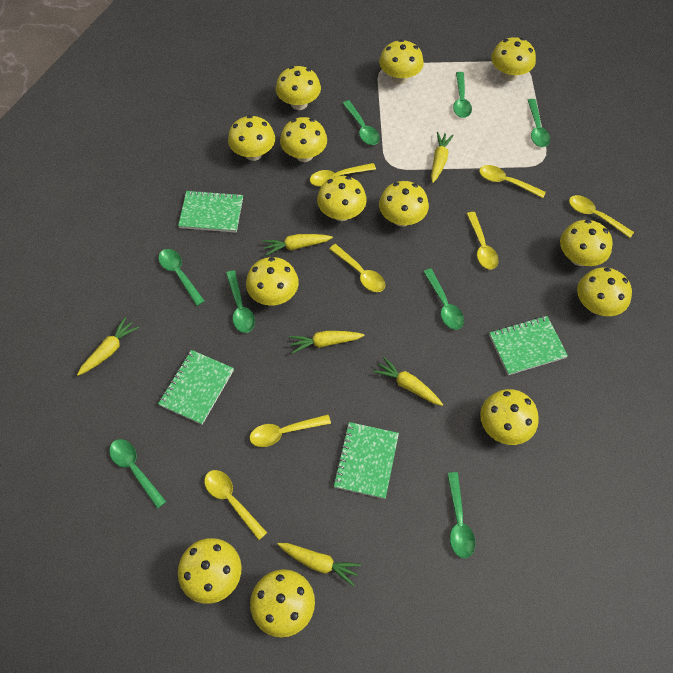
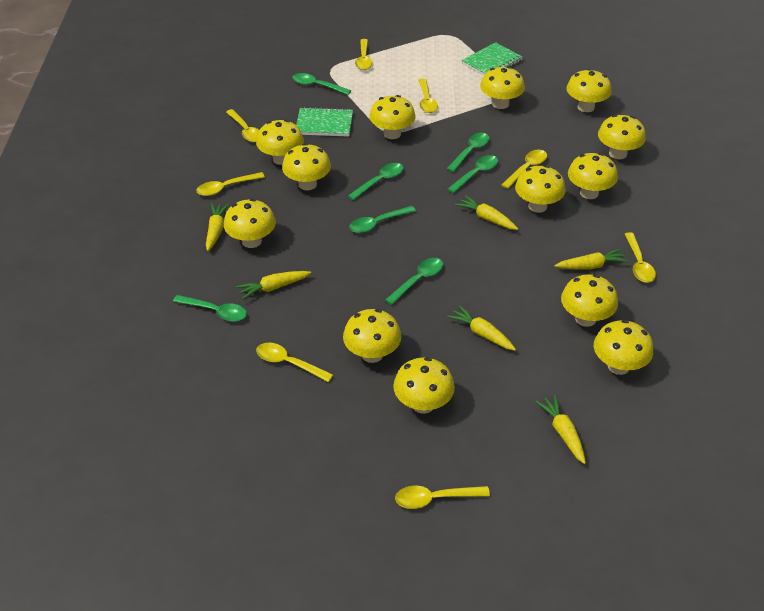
green notebook: [158,350,234,425] [178,190,243,233] [333,422,399,499] [489,316,568,375] = 4 -> [296,107,353,137] [461,42,523,76] = 2
green spoon: [109,439,166,509] [159,249,205,306] [226,270,255,333] [342,100,380,145] [423,269,464,330] [447,472,475,558] [453,72,472,118] [528,99,550,147] = 8 -> [173,295,247,322] [292,73,351,95] [348,163,403,200] [349,206,416,233] [385,258,443,305] [447,133,489,172] [447,155,498,193] = 7
yellow spoon: [204,470,267,540] [250,414,331,447] [310,163,376,186] [329,244,385,292] [467,212,499,269] [479,165,546,198] [569,195,634,238] = 7 -> [196,172,265,196] [226,109,259,142] [256,342,333,382] [355,39,372,70] [395,486,490,509] [419,78,438,113] [502,150,547,189] [625,232,656,283] = 8

